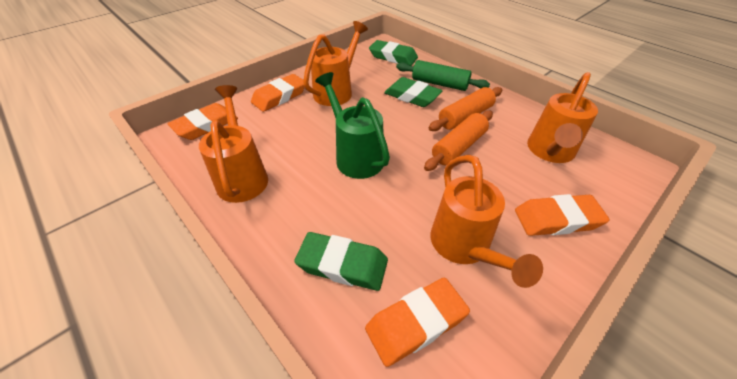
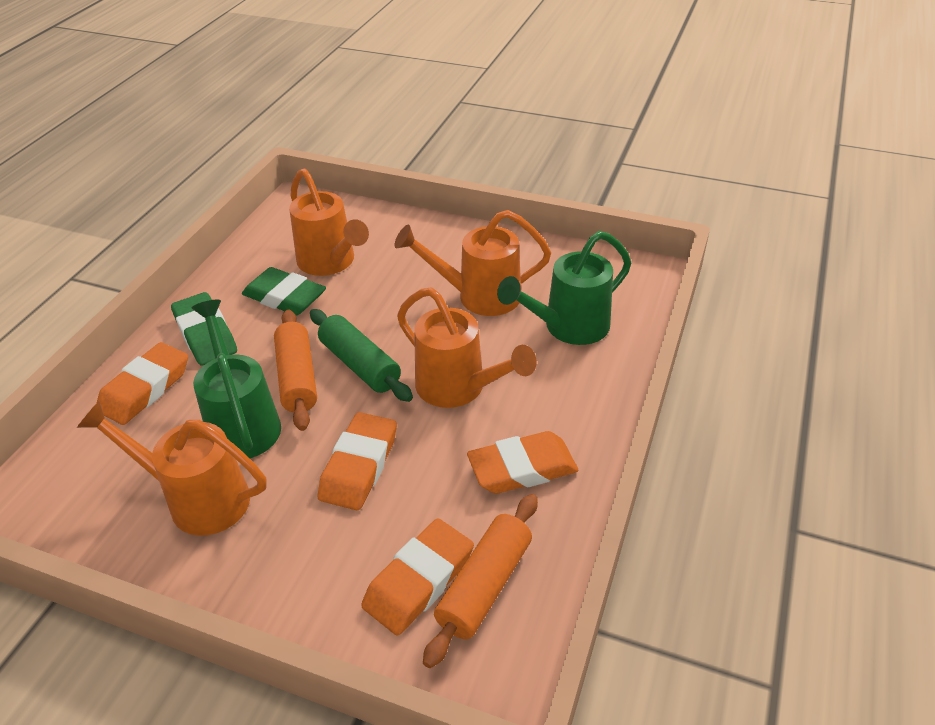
green eraser: [294,232,388,291] [369,40,418,66] [384,77,443,107] = 3 -> [171,292,237,366] [242,267,326,315] = 2
green watering can: [315,72,390,179] = 1 -> [192,300,281,458] [497,231,631,345] = 2

